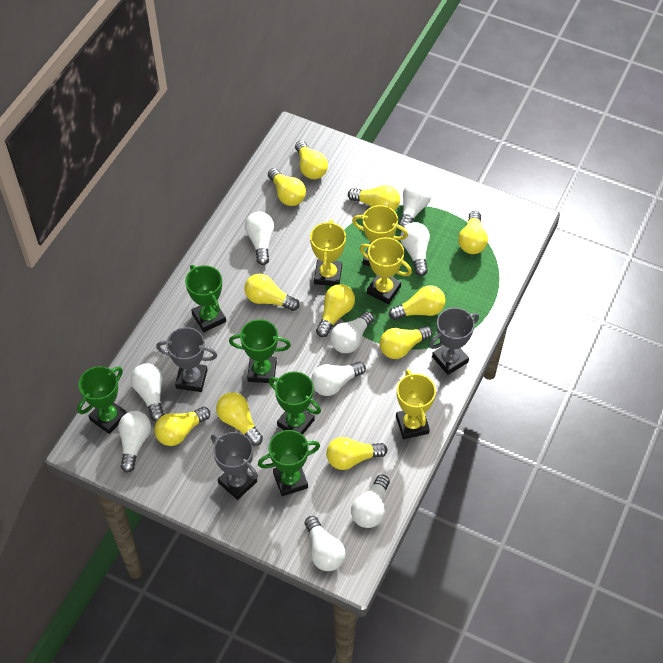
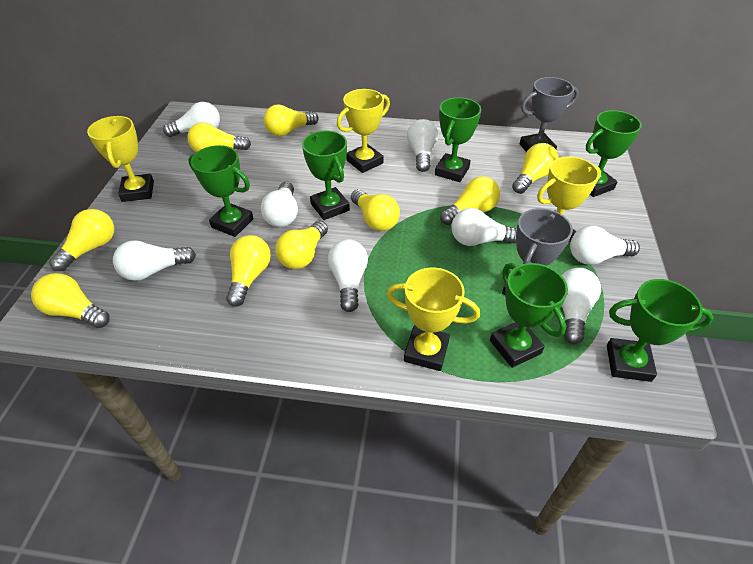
green trophy: [77,366,127,434] [185,265,226,332] [229,319,291,383] [258,430,320,496] [269,372,321,435] = 5 -> [188,145,254,237] [302,130,350,220] [435,97,481,182] [490,263,568,368] [586,110,642,197] [607,279,714,382] = 6
grey trophy: [156,327,217,392] [211,432,258,500] [429,307,479,375] = 3 -> [502,208,573,295] [520,77,579,152] = 2
white light bulb: [118,411,151,473] [131,363,164,422] [245,212,274,265] [305,516,346,571] [311,361,366,396] [330,311,374,353] [351,474,390,528] [398,180,432,227] [400,222,430,276] = 9 -> [113,240,196,281] [163,102,220,137] [261,182,298,227] [328,239,368,312] [407,119,438,172] [451,208,517,246] [562,268,601,344] [570,226,640,265] = 8
yellow light bulb: [154,407,210,446] [216,392,263,446] [245,274,299,311] [268,168,306,206] [295,140,328,179] [316,284,355,337] [326,437,388,470] [348,185,400,211] [380,326,433,359] [389,285,445,320] [458,211,488,254] = 11 -> [31,273,110,328] [49,209,114,271] [188,122,251,152] [226,235,271,307] [264,104,319,136] [275,221,328,269] [351,189,400,231] [440,176,500,225] [512,143,559,194] = 9

